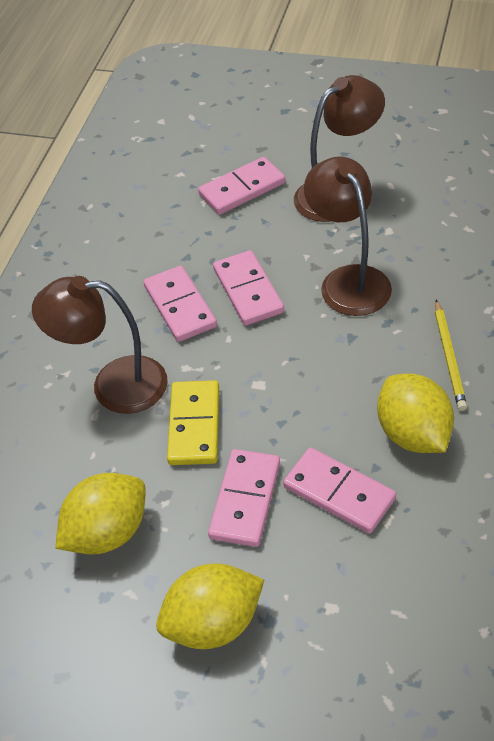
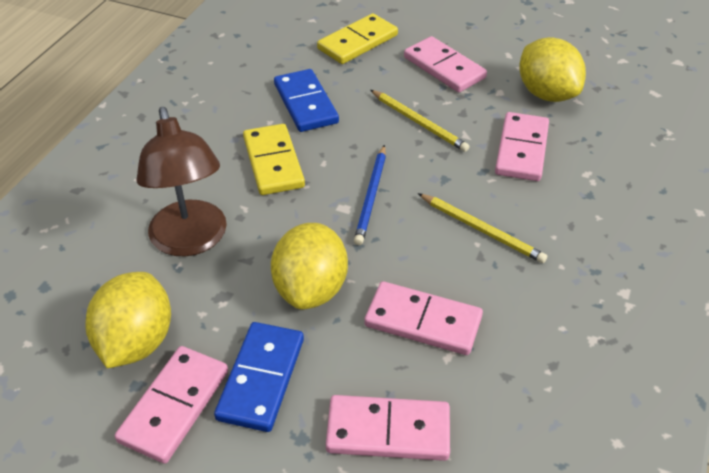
blue domino: none = 0 -> [214,322,304,432] [274,69,339,132] = 2
blue pencil: none = 0 -> [354,145,386,245] = 1
brown lamp: [32,276,168,414] [294,75,385,222] [304,157,392,316] = 3 -> [136,107,227,256] = 1
yellow domino: [167,380,219,465] = 1 -> [243,124,305,195] [317,13,398,64] = 2
yellow pencil: [435,300,467,411] = 1 -> [371,90,470,152] [418,193,547,263] = 2

